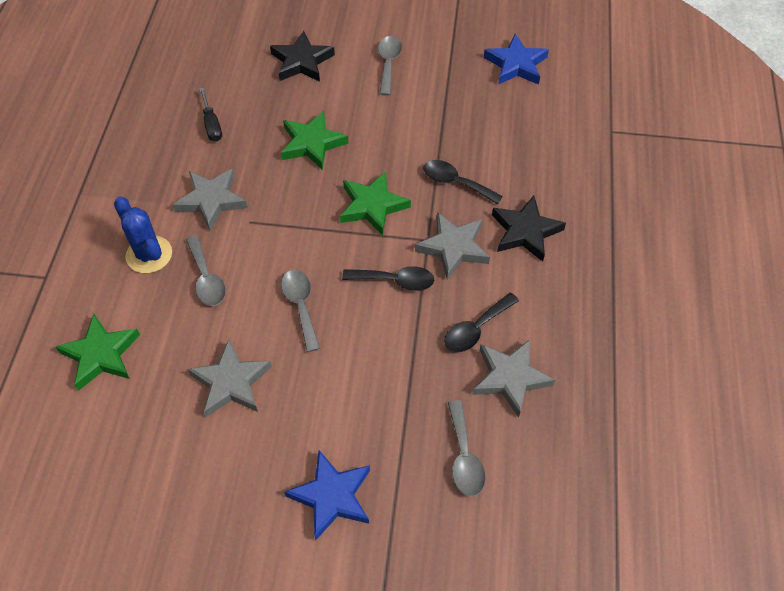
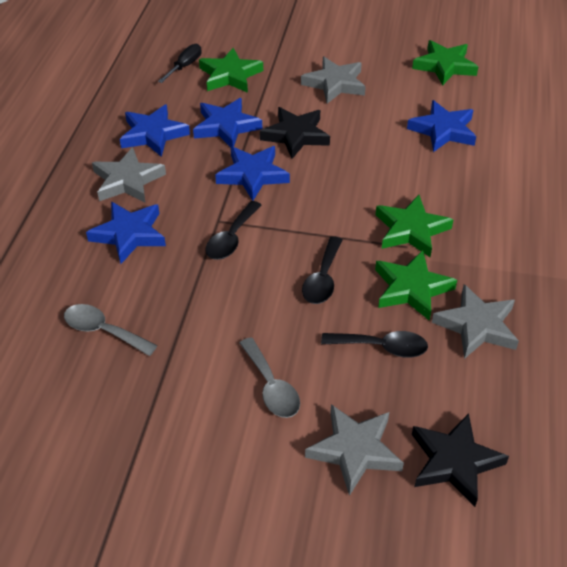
blue cactus: [114,196,172,273] = 1 -> none = 0
blue star: [284,450,370,541] [484,34,549,85] = 2 -> [86,202,166,264] [120,104,190,157] [193,98,262,147] [215,146,290,201] [407,100,476,152] = 5
green star: [56,314,140,391] [281,111,349,170] [340,172,411,236] = 3 -> [199,48,263,93] [375,195,454,257] [375,250,457,321] [412,40,478,86] = 4
grey spoon: [186,235,226,306] [281,270,320,352] [378,36,402,96] [448,400,486,496] = 4 -> [64,304,157,356] [240,337,300,418] = 2

